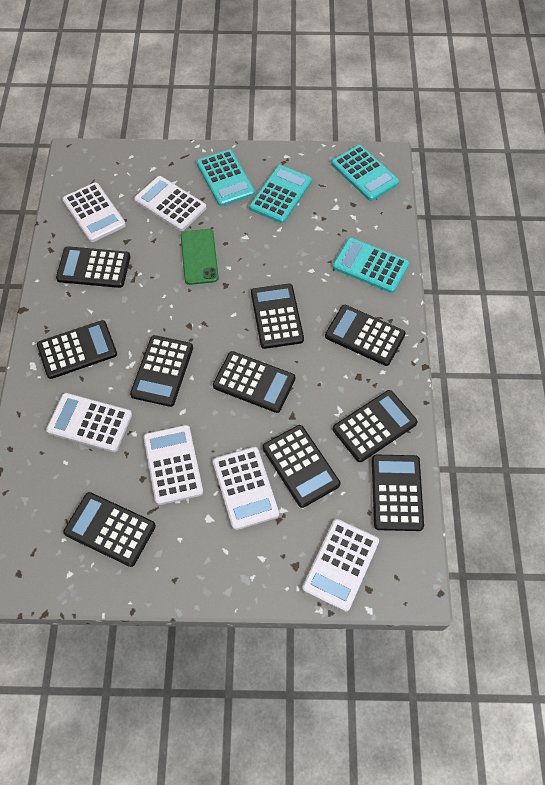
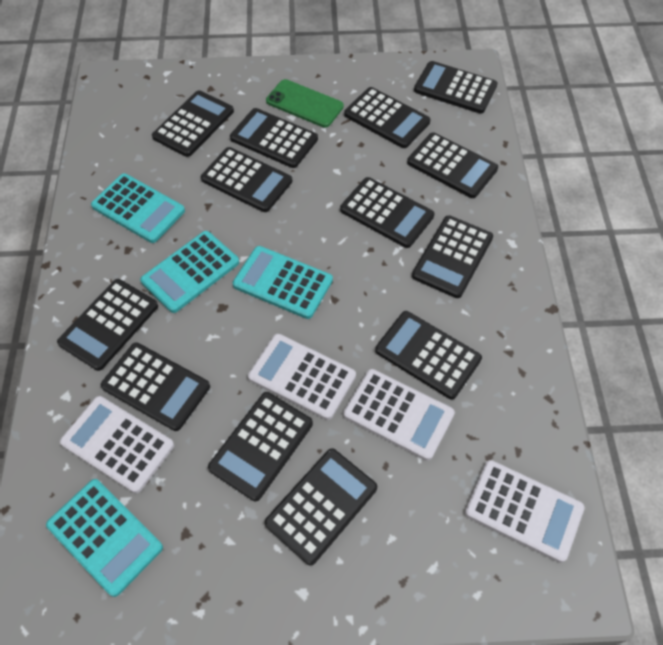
black calculator: [37,320,117,379] [56,246,130,288] [63,492,156,567] [130,335,193,407] [213,351,295,413] [251,284,304,349] [263,425,340,508] [325,305,406,366] [333,390,418,462] [372,455,424,531] = 10 -> [57,279,158,371] [101,343,210,431] [152,90,234,157] [201,147,292,212] [208,392,313,501] [230,108,318,168] [265,448,377,565] [340,177,435,248] [344,87,431,148] [375,311,482,399] [407,132,498,198] [412,215,493,298] [414,61,498,114] = 13
white calculator: [46,393,132,452] [62,182,126,242] [134,176,206,231] [144,425,203,505] [213,447,279,530] [302,519,379,612] = 6 -> [60,396,174,493] [248,334,356,420] [343,369,455,461] [465,460,585,563] = 4

